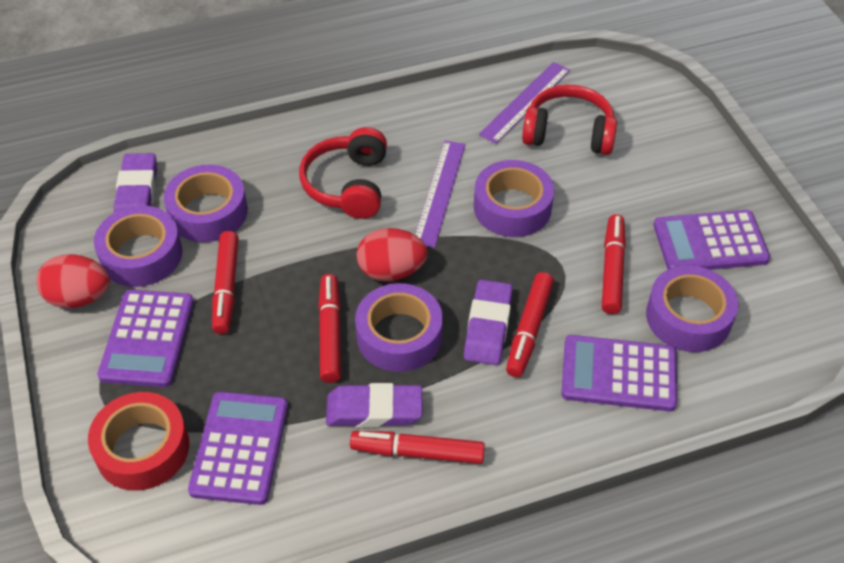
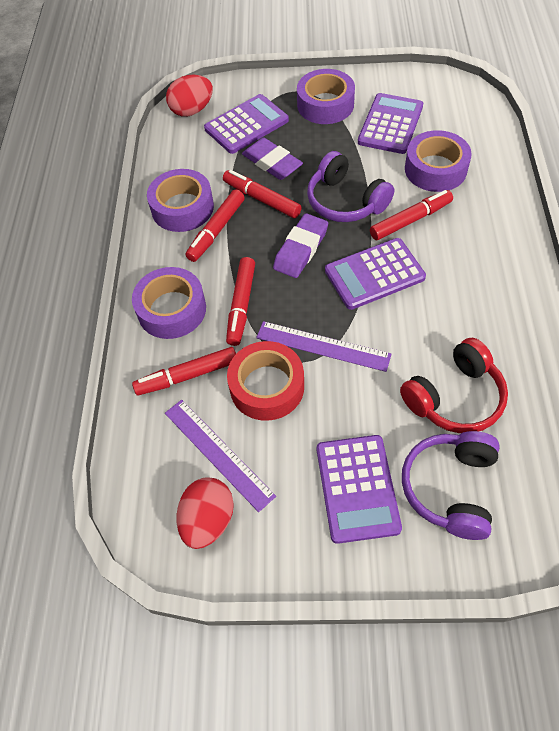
purple eraser: [114,153,157,213] [326,383,422,427] [464,279,513,365] = 3 -> [242,138,303,180] [273,213,328,278] = 2
purple headphones: none = 0 -> [307,151,394,222] [402,431,500,540] = 2
purple tape: [94,206,182,287] [164,165,248,242] [355,283,443,372] [474,160,554,237] [646,265,738,352] = 5 -> [132,267,206,339] [147,169,214,232] [297,69,355,124] [405,130,472,192] = 4
red headphones: [299,127,387,219] [522,85,617,155] = 2 -> [400,338,508,433] = 1

